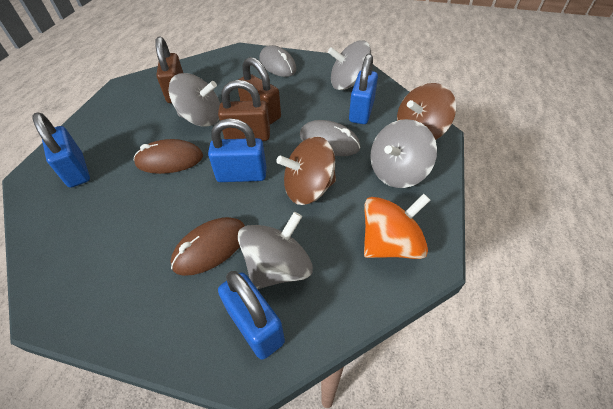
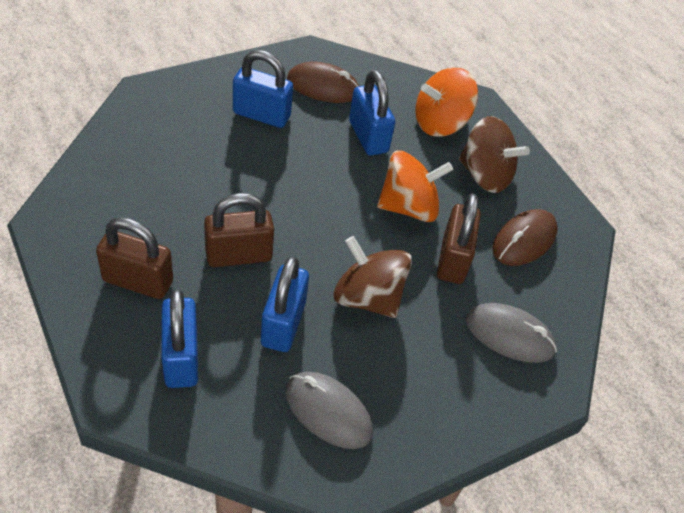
grey spinning top: [169,73,220,127] [238,212,313,289] [328,40,371,90] [370,119,437,188] = 4 -> none = 0
orange spinning top: [364,194,430,259] = 1 -> [377,151,453,222] [415,67,478,137] = 2

